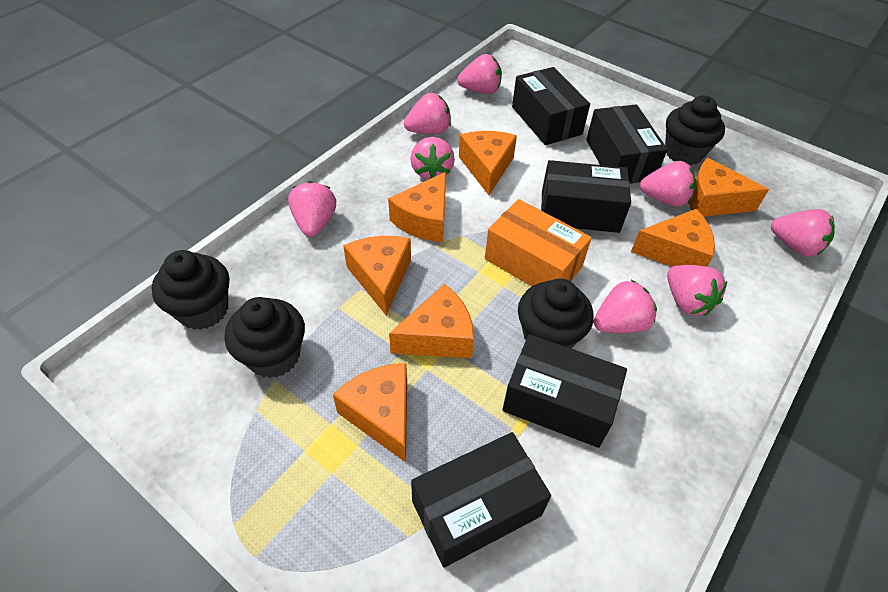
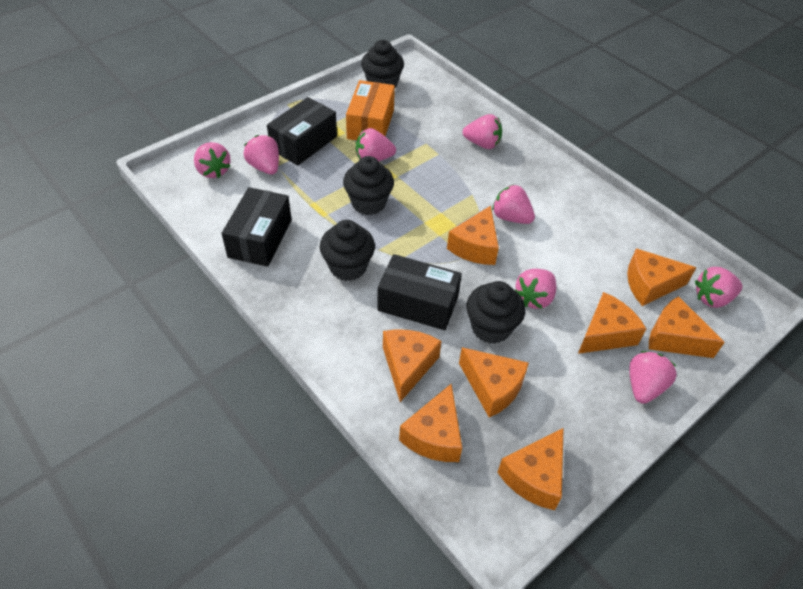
black box: [411,432,551,567] [503,334,627,448] [512,67,590,145] [541,160,631,233] [586,104,668,184] = 5 -> [221,187,292,267] [267,97,337,166] [377,254,462,330] = 3
orange cheese: [333,363,407,463] [343,236,411,315] [388,172,446,242] [389,284,474,358] [459,131,517,195] [631,209,715,267] [689,158,769,217] = 7 -> [383,329,442,402] [399,383,462,462] [447,206,499,265] [459,347,529,417] [497,428,564,510] [578,292,646,354] [627,248,697,306] [649,296,725,358] = 8

